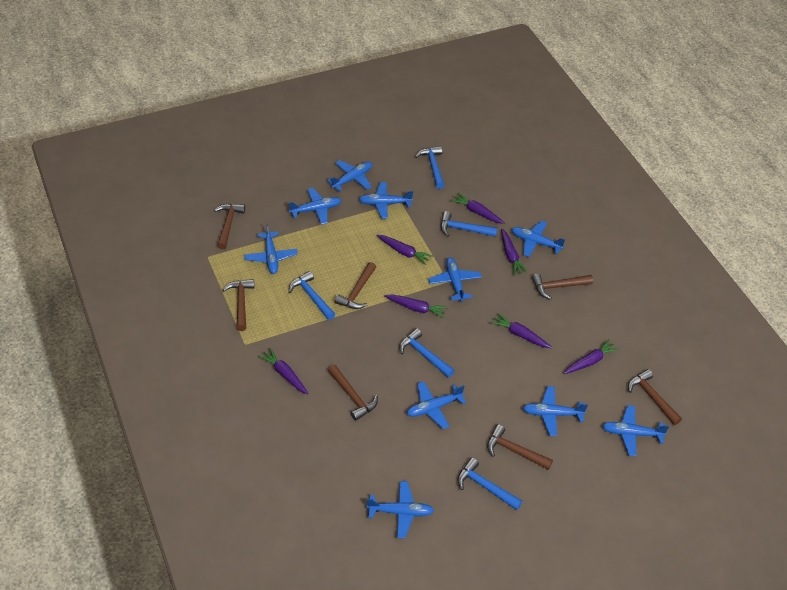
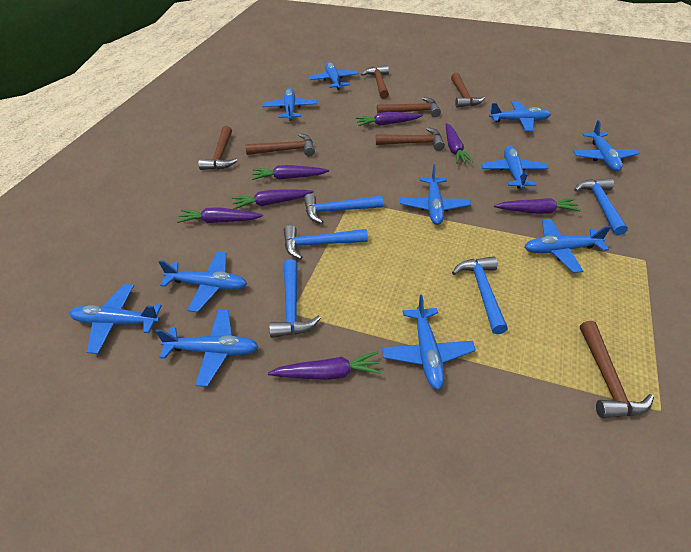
blue plane: [244,224,298,274] [288,188,342,225] [327,160,372,191] [359,182,413,219] [367,481,434,538] [407,381,466,429] [428,257,482,302] [511,221,565,257] [523,386,588,436] [602,405,669,456] = 10 -> [70,284,162,354] [155,310,259,387] [159,251,247,312] [262,88,317,121] [308,62,358,90] [382,295,476,390] [400,164,471,225] [481,146,548,189] [489,101,551,131] [525,219,611,273] [573,120,639,171] = 11

